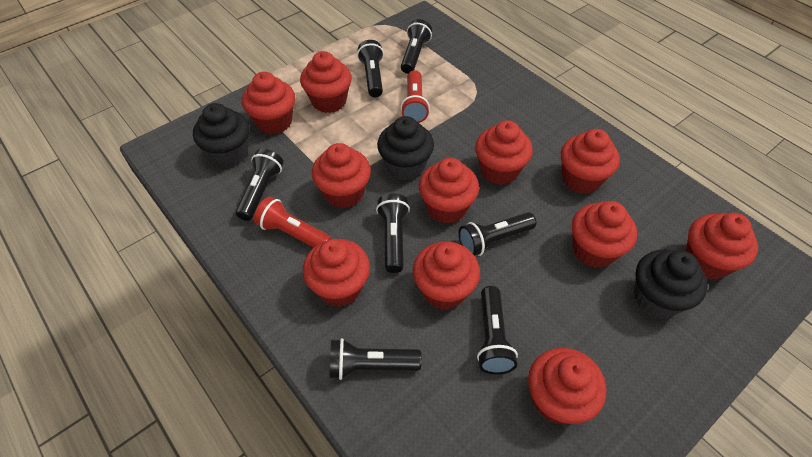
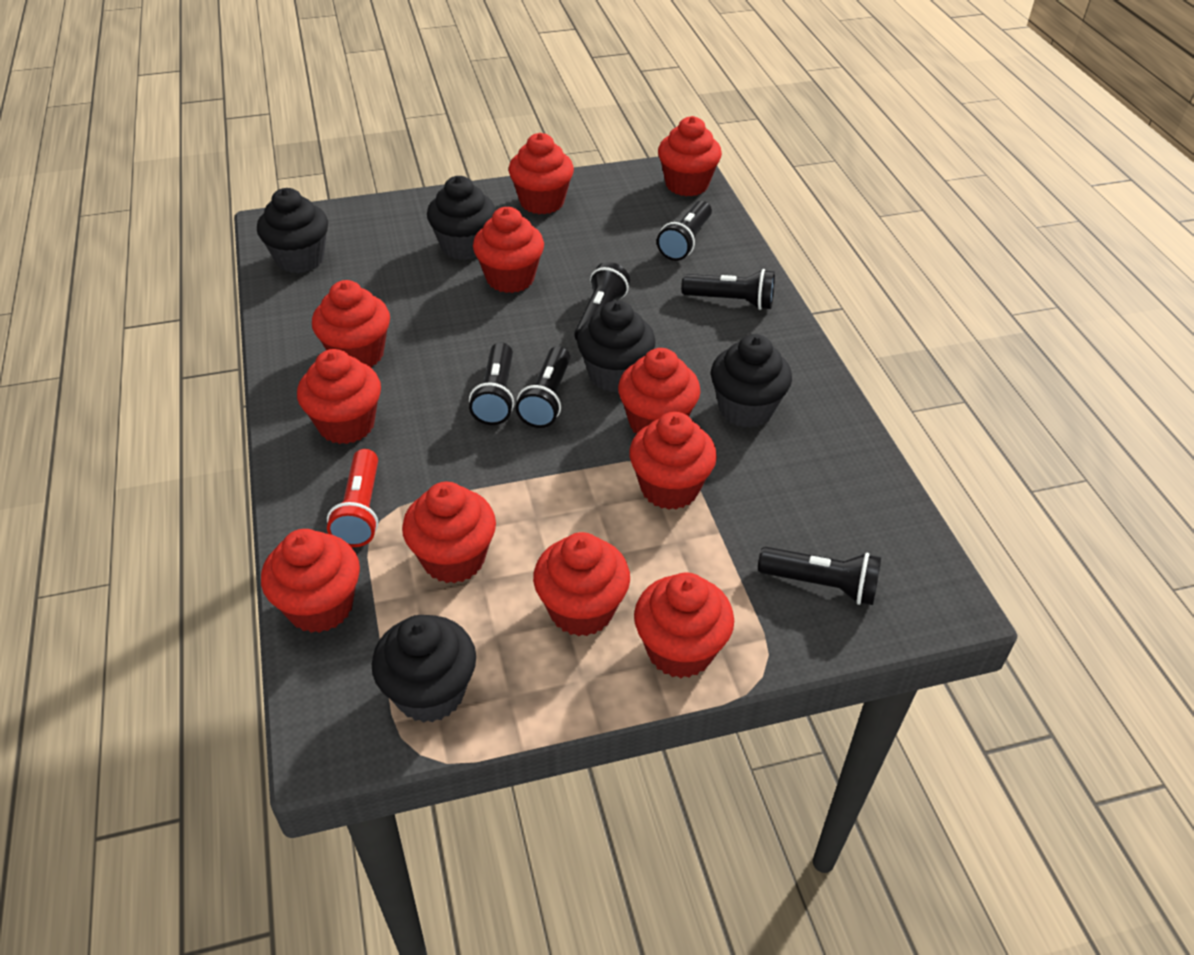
black cupcake: [193,103,250,167] [377,116,434,181] [634,250,708,318] = 3 -> [257,188,328,273] [372,615,476,723] [427,176,496,260] [577,300,656,392] [711,334,792,428] = 5
black flashlight: [236,149,284,221] [330,338,422,380] [357,40,384,97] [376,193,410,273] [401,19,432,74] [459,212,536,256] [477,286,518,375] = 7 -> [469,342,514,425] [516,346,570,428] [574,262,630,340] [657,201,712,261] [681,269,775,310] [758,547,881,605] = 6
red flashlight: [254,197,332,248] [401,70,430,123] = 2 -> [327,449,378,547] = 1

